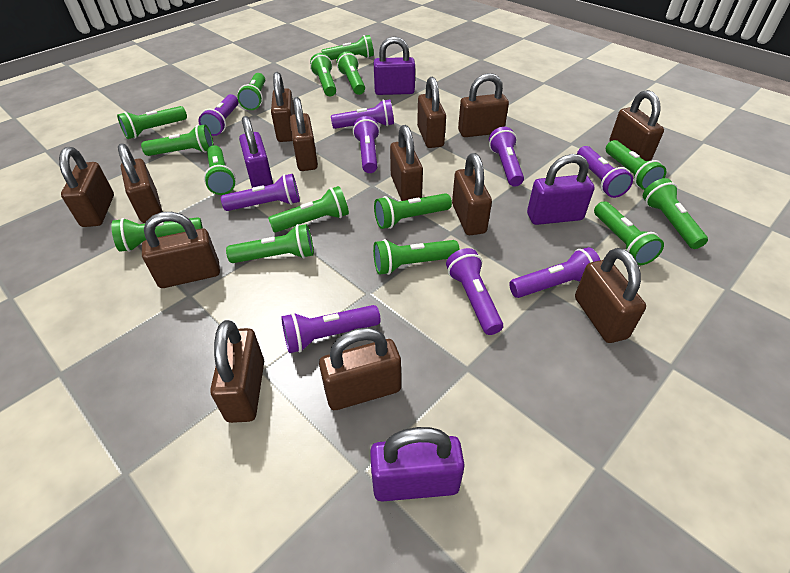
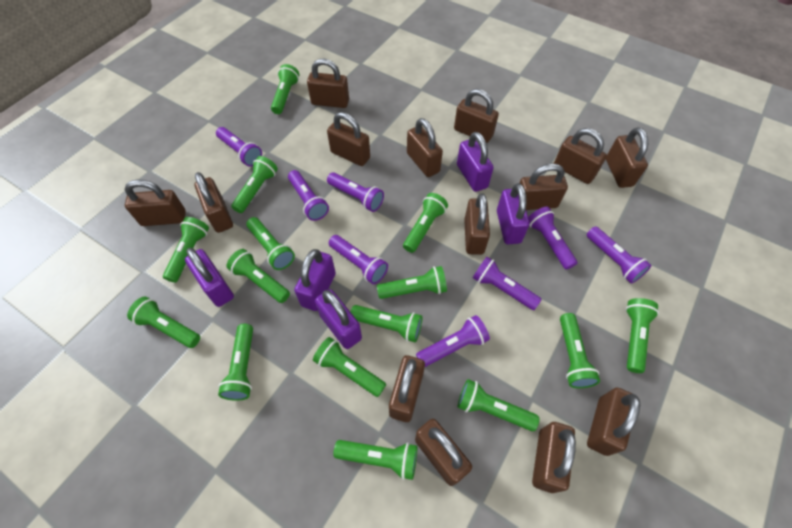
brown padlock: [59,147,114,227] [118,143,163,223] [142,212,220,288] [210,320,264,423] [271,72,295,142] [289,97,318,171] [319,327,401,410] [390,125,423,201] [417,77,446,148] [452,153,492,235] [458,73,509,137] [575,248,646,343] [609,90,664,161] = 13 -> [125,179,186,226] [195,172,233,233] [307,59,349,108] [327,112,370,166] [389,355,425,422] [407,118,443,177] [415,419,472,486] [454,89,499,143] [464,193,490,255] [520,163,568,210] [532,422,576,493] [554,128,607,184] [587,387,640,456] [606,127,648,188] = 14
purple flashlight: [199,94,238,136] [221,174,300,211] [281,305,381,353] [331,99,394,129] [353,116,380,173] [446,248,503,335] [489,127,524,187] [509,247,600,298] [577,146,633,198] = 9 -> [216,127,262,167] [288,170,329,221] [327,172,384,212] [329,235,388,284] [416,315,490,367] [473,257,542,310] [528,207,577,270] [587,226,652,284] = 8
purple padlock: [239,116,273,188] [370,427,465,502] [374,36,415,95] [527,154,594,225] = 4 -> [185,248,234,307] [294,249,336,311] [315,289,362,349] [457,132,494,192] [497,183,530,244] = 5

